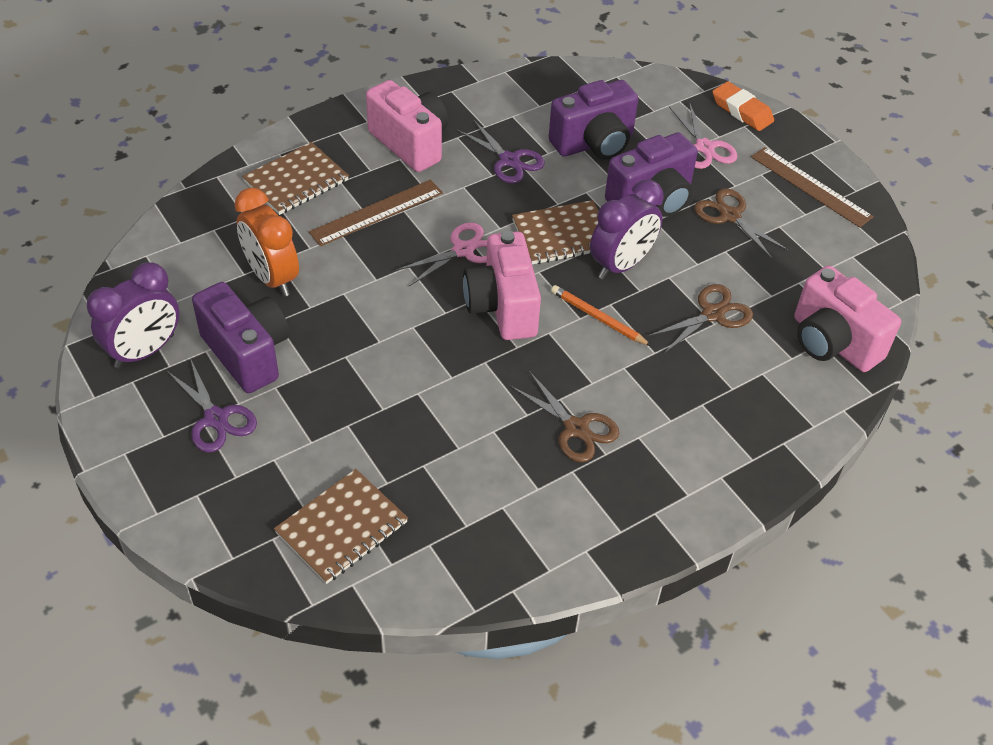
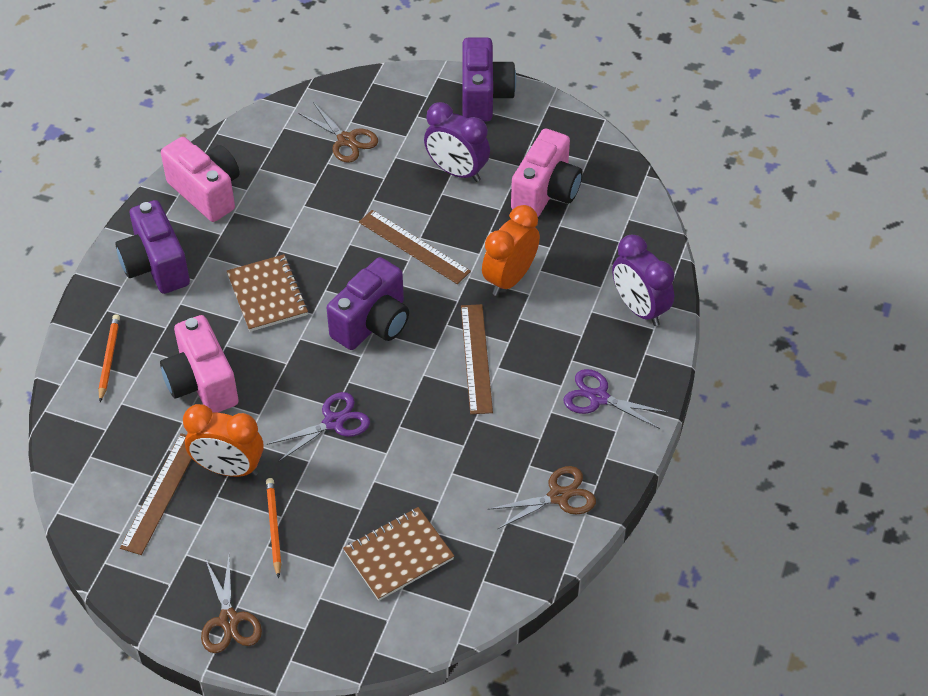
brown notebook: [242,142,349,215] [274,469,408,584] [512,200,598,264] = 3 -> [227,254,308,332] [343,507,454,601] = 2
brown ruler: [309,180,443,246] [751,147,874,228] = 2 -> [120,433,192,555] [359,210,471,284] [461,304,493,414] = 3
orange clock: [234,188,299,297] = 1 -> [183,404,264,477] [482,205,540,296] = 2
orange eraser: [712,81,774,131] = 1 -> none = 0
orange pencil: [551,285,652,346] = 1 -> [99,314,120,402] [266,478,282,578] = 2
pink scissors: [395,223,487,287] [669,102,737,169] = 2 -> none = 0

